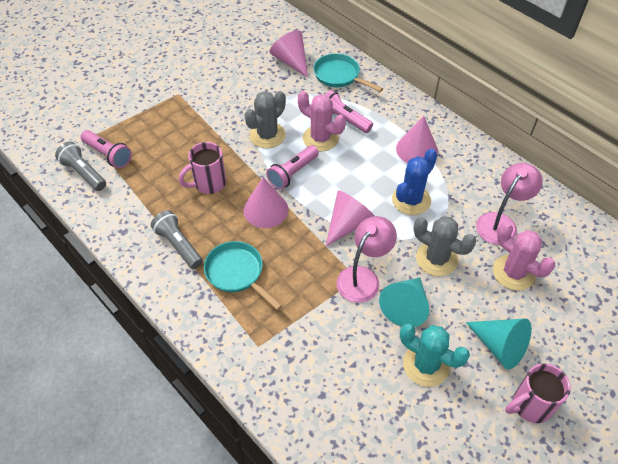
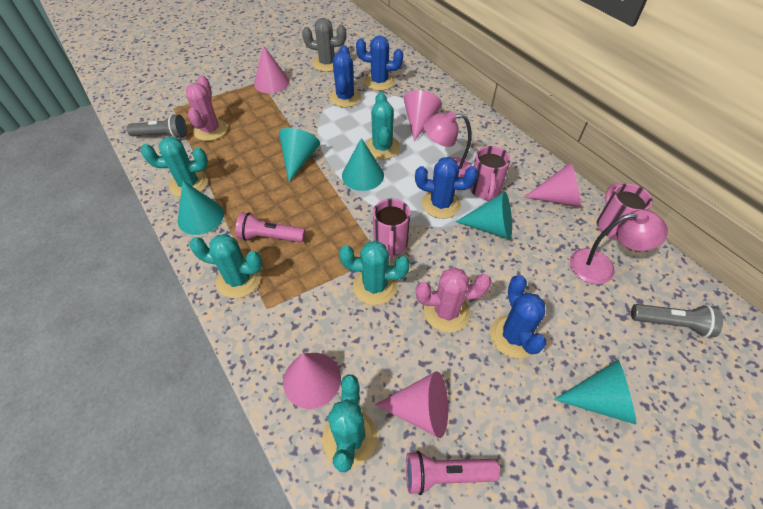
blue cactus: [392,149,437,215] = 1 -> [329,45,361,108] [356,36,403,91] [415,157,478,219] [490,275,546,358] = 4
grey cactus: [244,91,286,148] [413,216,476,276] = 2 -> [302,18,346,72] = 1
pink cone: [243,177,289,228] [270,30,308,78] [326,190,374,246] [396,116,438,163] = 4 -> [254,45,289,93] [283,353,341,409] [375,371,448,438] [404,90,442,141] [524,163,581,207] = 5
pink flashlight: [80,130,132,169] [266,145,319,190] [325,90,373,133] = 3 -> [236,212,305,242] [406,451,500,495] = 2
pink mug: [179,142,226,194] [505,363,571,423] = 2 -> [373,199,411,259] [470,146,510,201] [597,183,653,239] = 3
turquoise cactus: [400,324,470,387] = 1 -> [141,137,208,197] [189,234,263,298] [322,375,377,472] [339,240,410,305] [366,92,400,160] = 5
turquoise cone: [379,277,429,327] [466,319,531,369] = 2 -> [177,181,224,235] [279,128,320,182] [342,138,384,191] [456,192,512,239] [554,360,636,425] = 5
turquoise pan: [204,241,283,310] [314,53,383,92] = 2 -> none = 0

